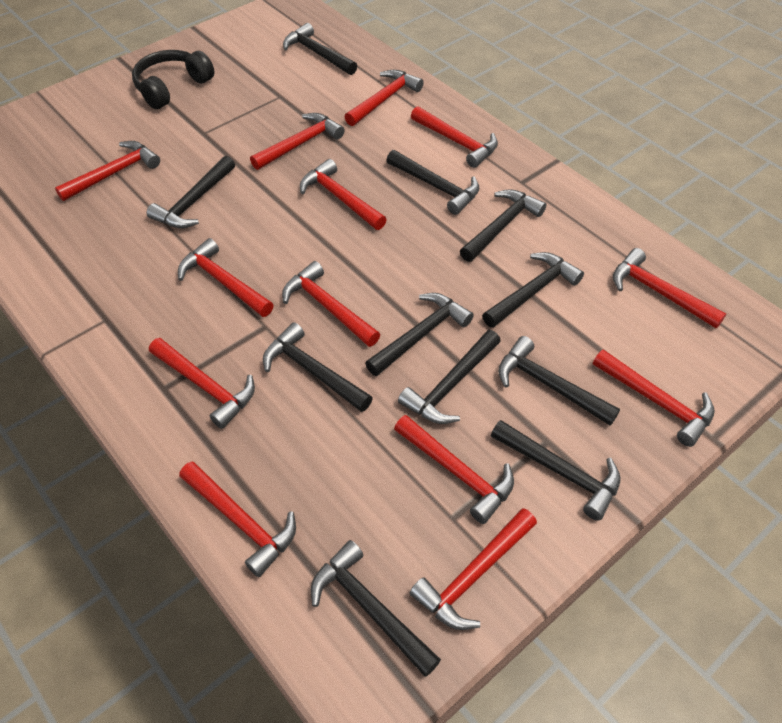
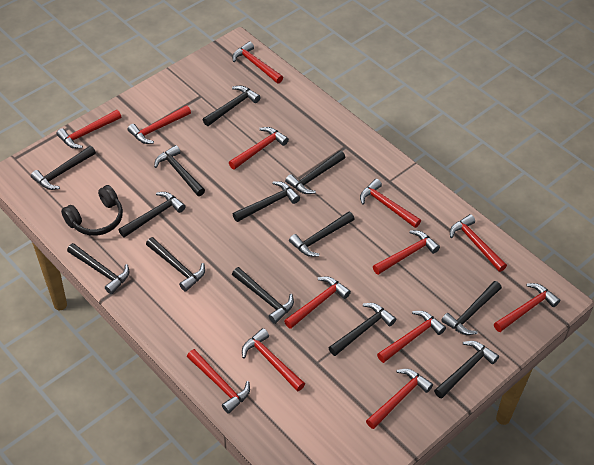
black hammer: [147,156,235,228] [263,322,373,412] [283,23,357,75] [311,540,441,677] [365,293,474,376] [386,150,479,215] [398,330,501,424] [460,189,546,262] [482,252,584,328] [491,420,621,521] [498,336,620,425] = 11 -> [31,146,96,190] [67,243,129,294] [119,192,186,238] [146,237,205,292] [154,145,205,196] [203,86,261,126] [232,267,294,324] [233,181,300,222] [285,151,345,194] [289,212,354,257] [329,303,396,356] [434,341,499,398] [441,281,502,335] = 13

